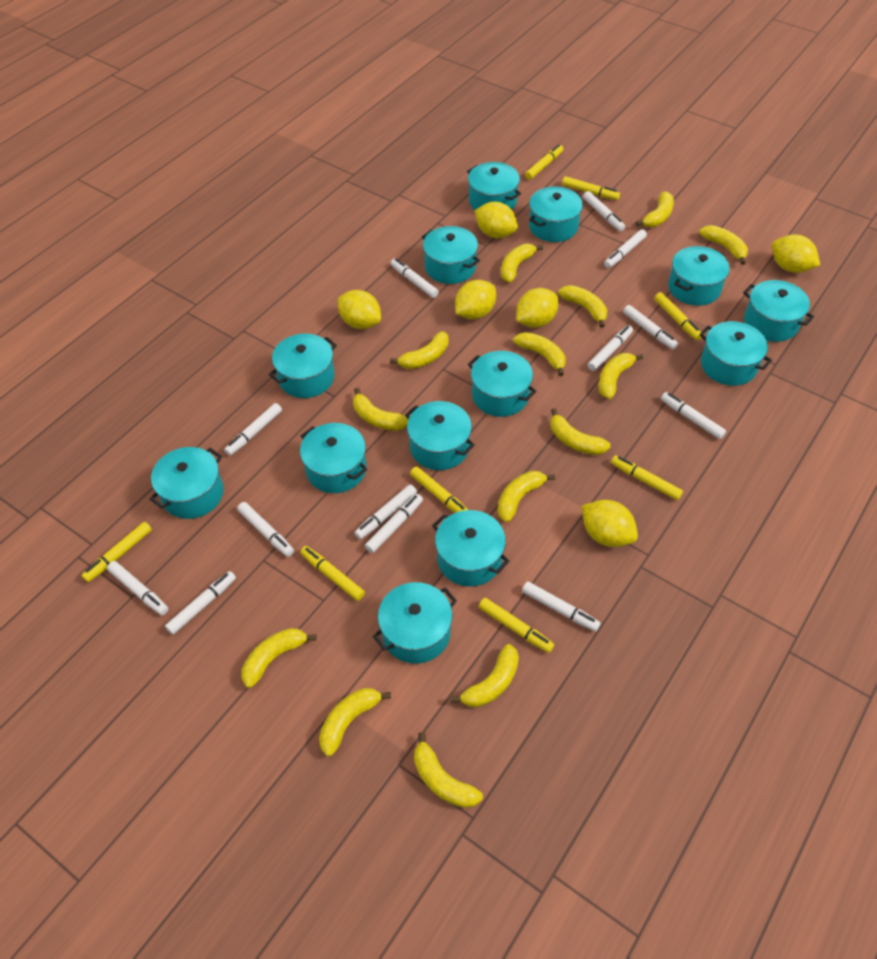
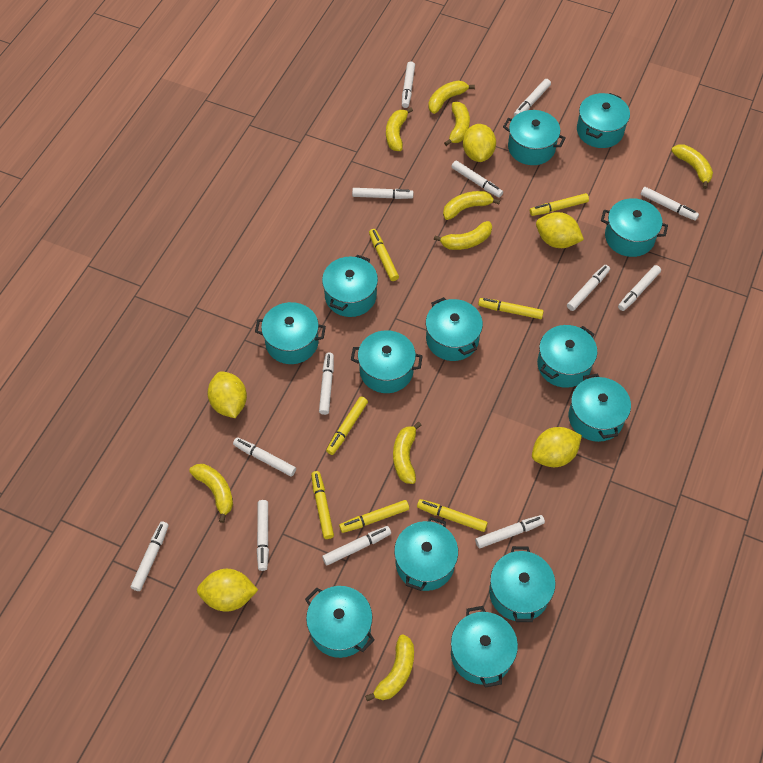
yellow banana: [241,628,317,688] [319,688,391,757] [353,388,408,431] [390,331,449,369] [414,732,483,808] [451,644,519,708] [498,471,555,522] [501,244,543,282] [513,332,566,376] [551,408,611,455] [558,285,607,328] [599,353,643,399] [636,191,674,227] [699,225,748,265] = 14 -> [189,464,233,523] [365,634,414,701] [386,107,413,151] [393,422,421,484] [428,80,475,114] [434,221,492,250] [443,191,500,220] [444,102,470,146] [671,144,713,189] = 9
yellow lemon: [338,290,381,329] [455,280,496,319] [475,202,518,238] [516,288,558,328] [581,500,638,547] [772,234,820,273] = 6 -> [197,569,258,612] [208,371,247,418] [463,124,496,162] [532,427,582,467] [536,212,584,248] = 5
yellow marker: [81,522,152,582] [300,546,365,601] [410,466,468,513] [479,598,554,653] [525,144,564,180] [562,176,620,200] [611,455,683,500] [654,292,701,340] = 8 -> [311,471,334,539] [326,397,368,455] [339,500,409,533] [369,229,399,281] [417,499,488,532] [478,298,544,319] [530,193,589,216] = 7

